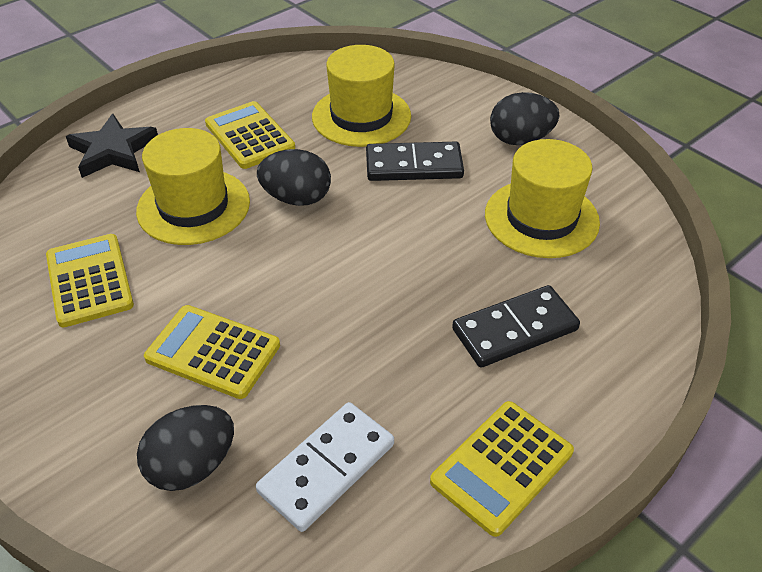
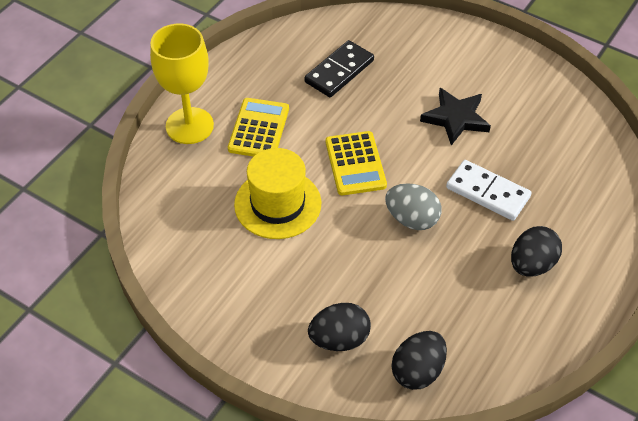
black domino: [366,142,464,181] [452,285,580,367] = 2 -> [305,40,374,97] = 1
grey egg: none = 0 -> [385,183,442,230] = 1
yellow calculator: [46,234,134,328] [144,305,280,399] [205,101,295,169] [430,401,574,537] = 4 -> [228,98,289,157] [326,131,387,195] = 2
yellow goblet: none = 0 -> [150,24,214,144] = 1
yellow hat: [136,128,250,245] [312,45,411,147] [485,139,600,258] = 3 -> [234,148,321,239] = 1

